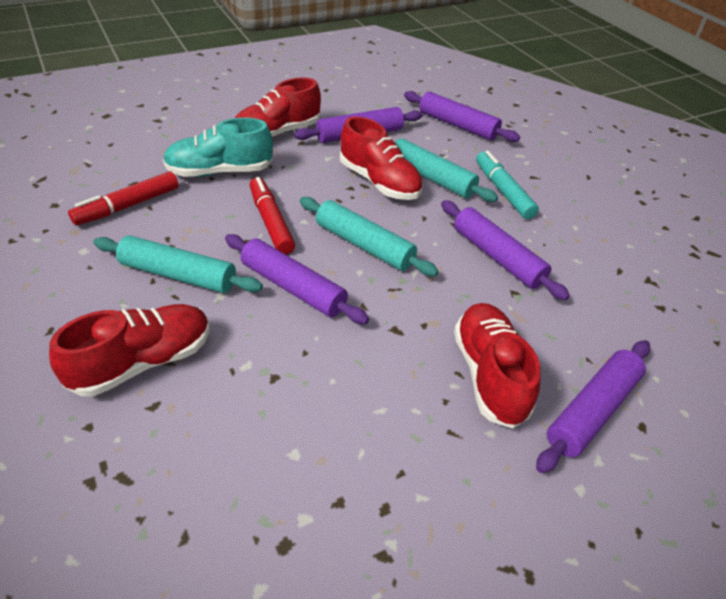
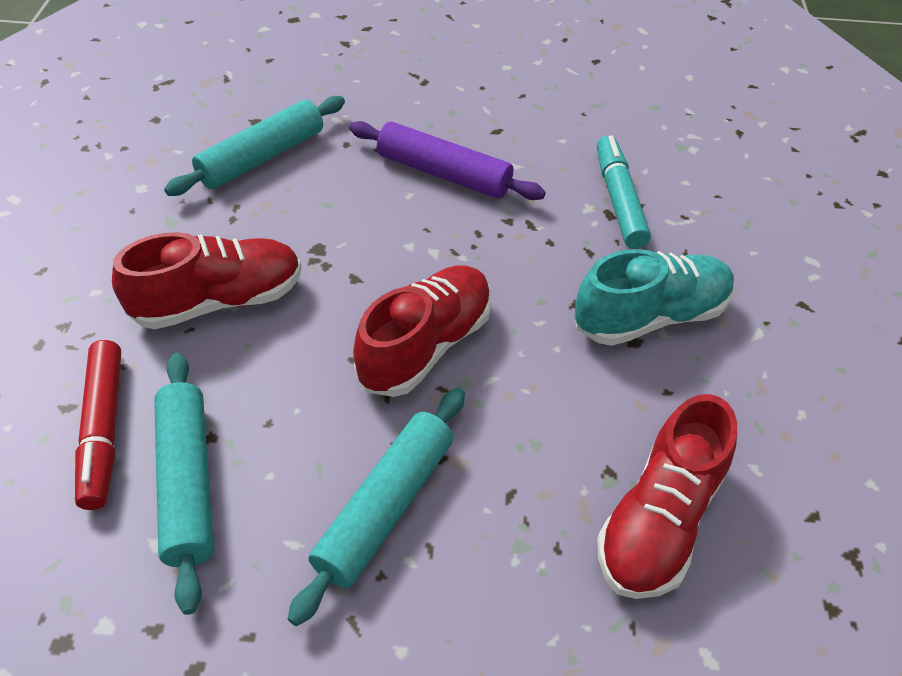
purple rolling pin: [225,234,369,324] [294,107,423,143] [404,91,520,142] [441,200,570,300] [536,340,650,473] = 5 -> [349,121,546,200] = 1
red marker: [68,171,179,225] [250,177,295,255] = 2 -> [75,340,121,510] = 1
red shoe: [49,304,210,397] [235,77,321,138] [340,116,423,200] [454,303,541,428] = 4 -> [112,232,301,329] [353,265,492,397] [597,394,737,599] = 3

